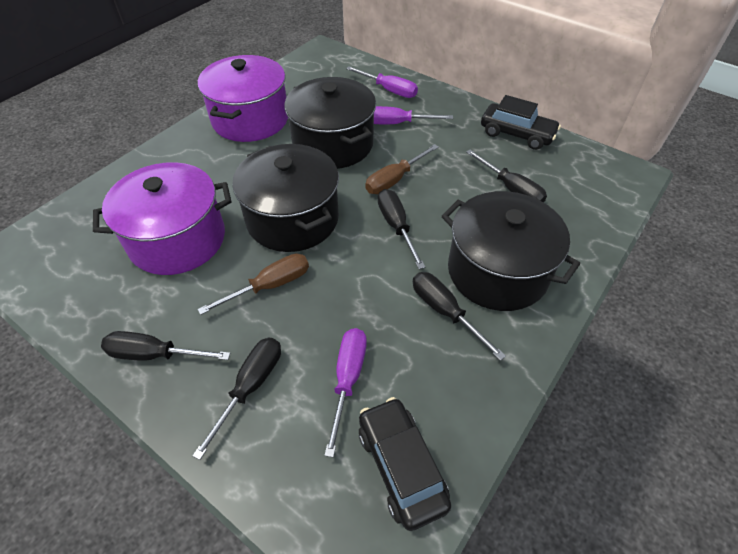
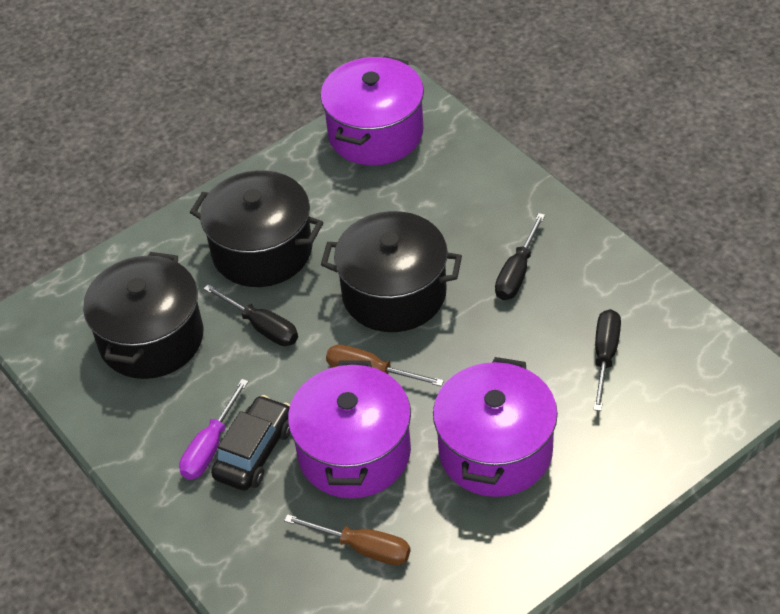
black car: [359,397,451,531] [481,95,561,150] = 2 -> [211,395,290,491] = 1
black screwdriver: [101,331,230,361] [192,338,281,460] [378,189,425,269] [413,272,506,361] [466,150,547,203] = 5 -> [204,284,298,346] [495,213,545,300] [593,309,621,411] = 3
purple pot: [93,162,231,275] [198,55,288,142] = 2 -> [288,361,411,498] [320,56,424,165] [433,357,558,497] = 3
purple screwdriver: [324,328,367,457] [346,66,418,98] [374,106,453,124] = 3 -> [179,379,248,480] = 1

